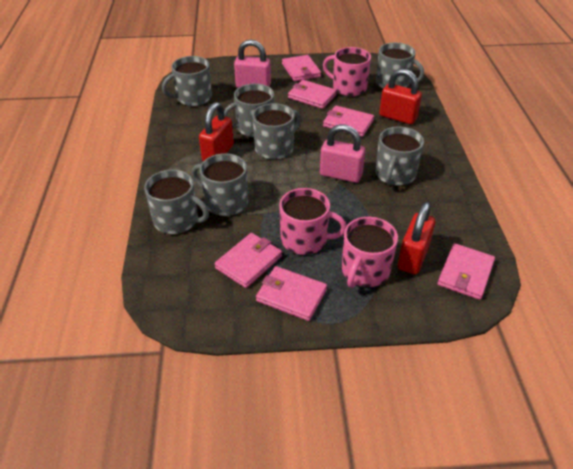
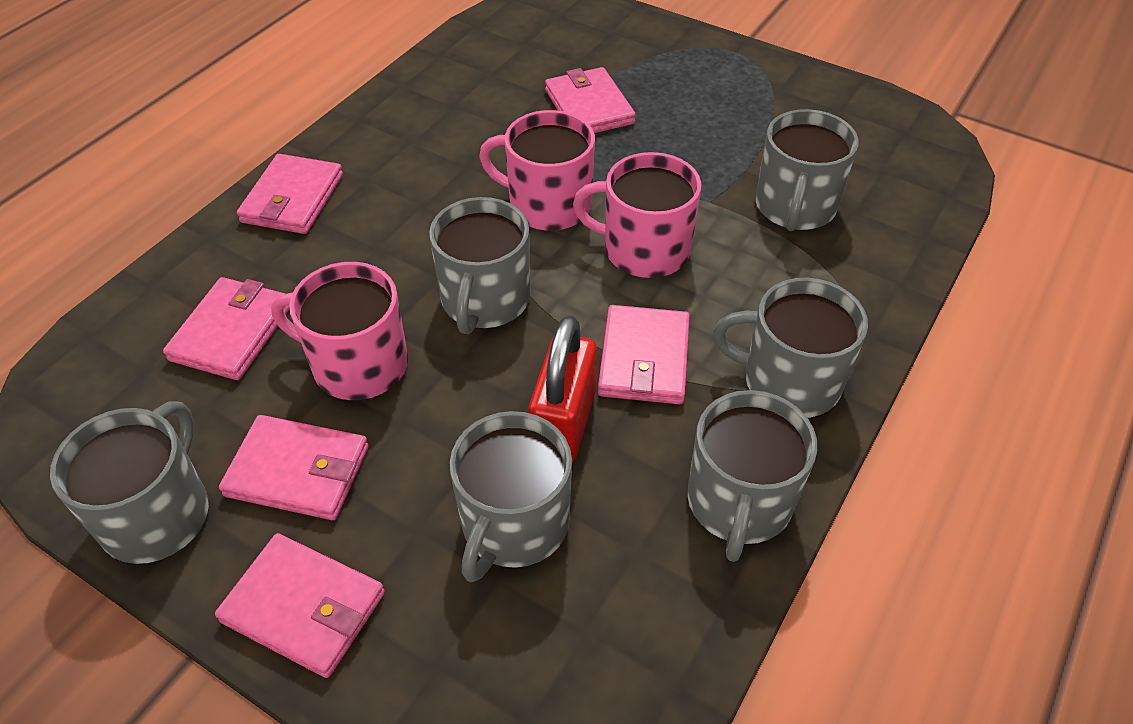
grey mug: [144,169,209,234] [162,56,212,106] [192,153,248,216] [224,84,274,137] [252,103,301,159] [375,126,424,186] [376,42,424,89] = 7 -> [50,401,209,564] [429,197,530,334] [450,411,572,582] [687,390,817,562] [713,278,868,418] [755,109,859,231] = 6
pink padlock: [234,39,271,88] [320,124,365,183] = 2 -> none = 0
red padlock: [199,102,234,161] [379,69,422,125] [398,202,436,275] = 3 -> [528,315,597,463] = 1

